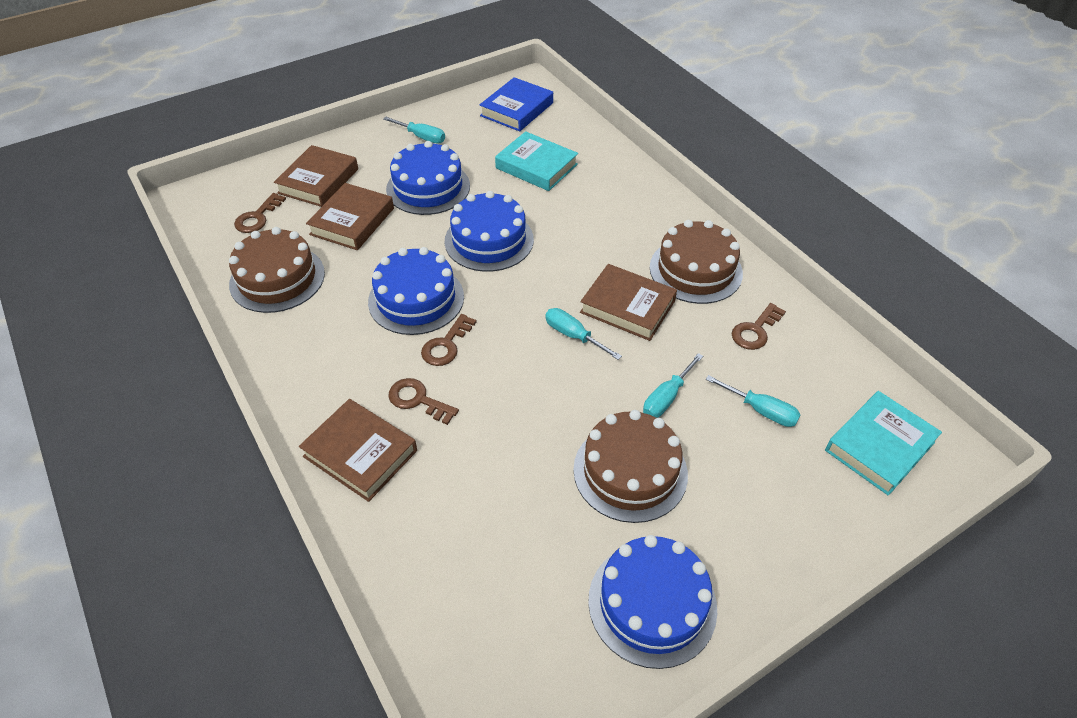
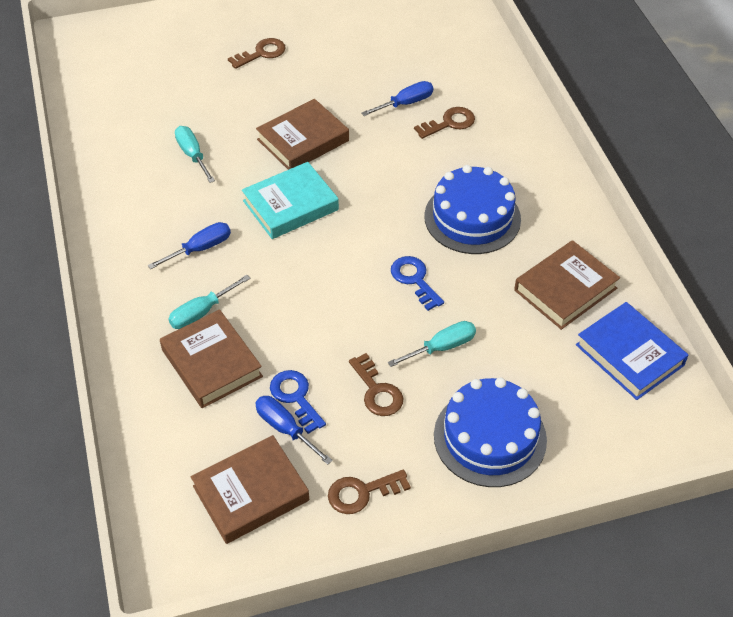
blue cake: [368,247,464,335] [386,141,470,215] [445,191,534,272] [588,535,717,669] = 4 -> [424,165,521,254] [434,377,547,487] = 2
blue key: none = 0 -> [270,370,326,434] [391,256,444,311] = 2
blue screwdriver: none = 0 -> [148,222,231,269] [255,396,333,465] [361,81,433,116] = 3
brown cake: [229,227,325,313] [573,410,688,523] [650,220,743,304] = 3 -> none = 0
turquoise book: [495,131,578,191] [825,391,942,496] = 2 -> [242,162,339,239] = 1
turquoise screwdriver: [383,117,445,143] [545,308,622,360] [643,353,703,418] [705,375,801,427] = 4 -> [168,275,251,329] [175,126,215,183] [387,321,476,367] = 3

